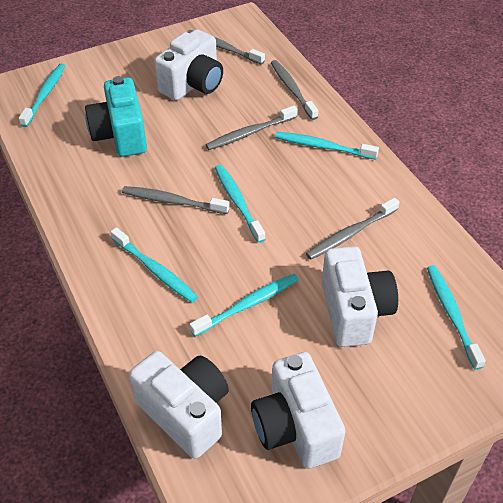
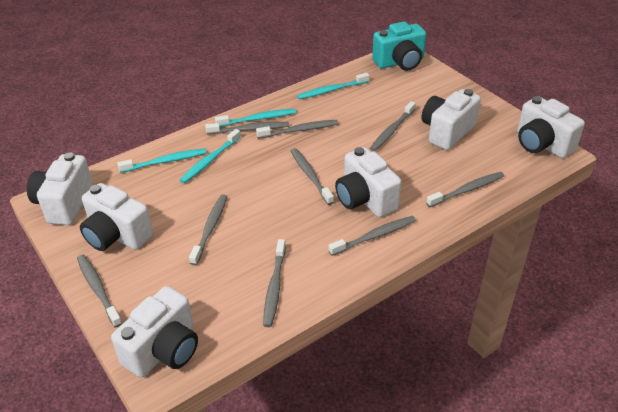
grey toothbrush: [122,186,230,214] [187,30,265,65] [206,105,298,150] [271,60,318,120] [306,198,399,260] = 5 -> [77,255,122,328] [189,194,227,265] [205,122,289,134] [256,120,338,139] [263,239,286,327] [291,148,334,205] [328,216,416,256] [370,101,416,151] [426,172,504,207] = 9
turquoise toothbrush: [19,64,66,127] [111,227,198,303] [190,274,299,336] [215,165,266,243] [275,132,379,160] [427,265,486,370] = 6 -> [117,148,206,173] [180,129,241,183] [215,109,296,127] [297,73,369,99] = 4
white camera: [129,351,229,459] [154,29,223,100] [251,352,346,469] [322,246,398,347] = 4 -> [27,152,93,225] [80,183,153,251] [111,286,198,378] [335,147,402,217] [421,89,481,150] [517,96,585,158] = 6

